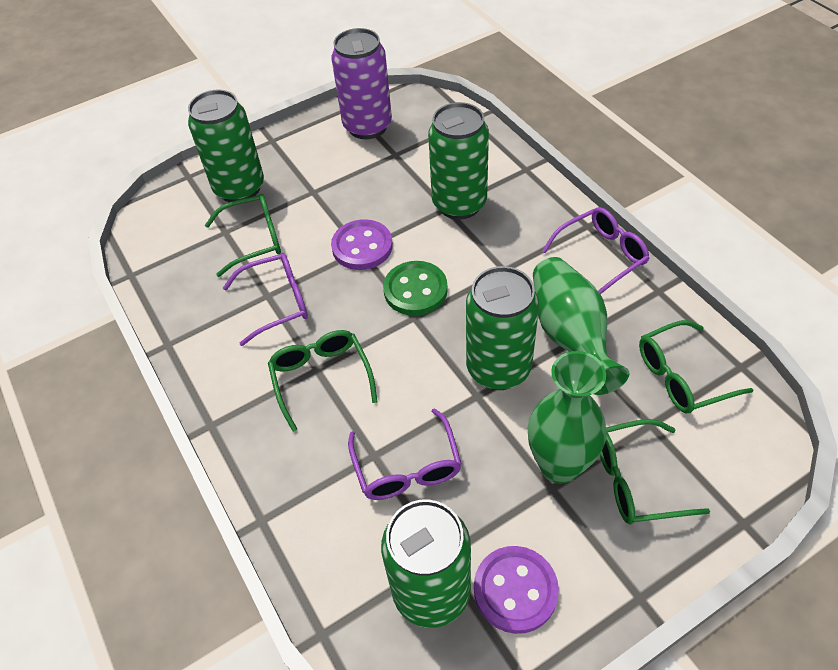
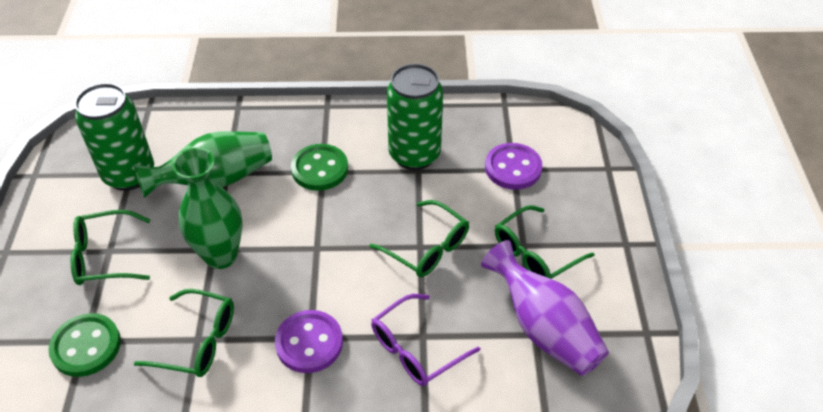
green button: [383,261,448,316] = 1 -> [48,313,121,377] [291,144,348,191] = 2
green can: [188,90,264,202] [381,499,471,628] [428,102,489,220] [466,266,539,390] = 4 -> [75,83,154,191] [387,64,443,170] = 2
purple can: [331,28,392,139] = 1 -> none = 0
purple glasses: [223,253,308,346] [348,408,462,500] [542,207,649,294] = 3 -> [371,294,480,386] = 1
purple vase: none = 0 -> [481,240,609,376] = 1

